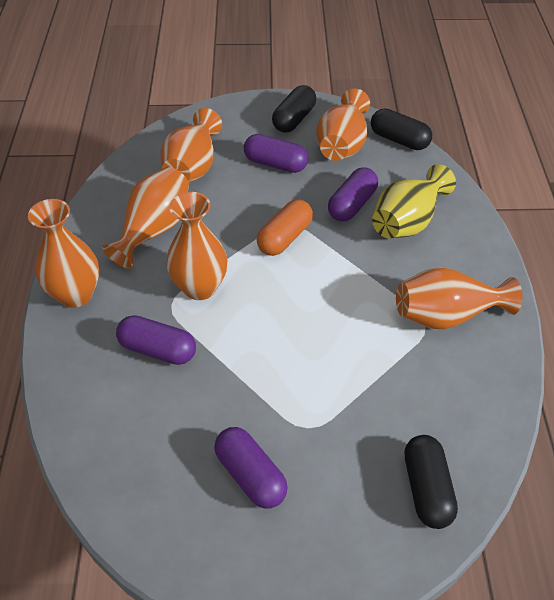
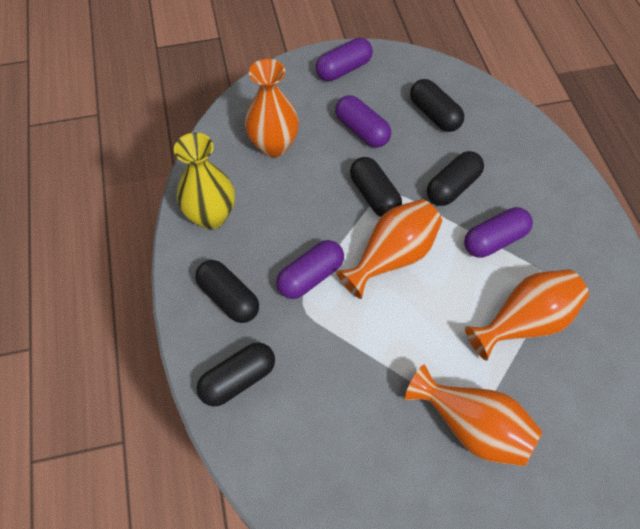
black capsule: [272,85,316,133] [371,108,432,150] [404,435,458,529] = 3 -> [195,260,259,323] [197,342,275,407] [350,157,402,217] [410,79,464,132] [427,151,484,206] = 5
orange capsule: [257,199,313,256] = 1 -> none = 0
orange vase: [28,199,99,308] [102,167,189,269] [161,108,222,182] [166,192,227,300] [316,89,370,161] [396,267,523,329] = 6 -> [245,59,299,157] [336,199,442,299] [405,364,543,467] [465,269,589,361] = 4

